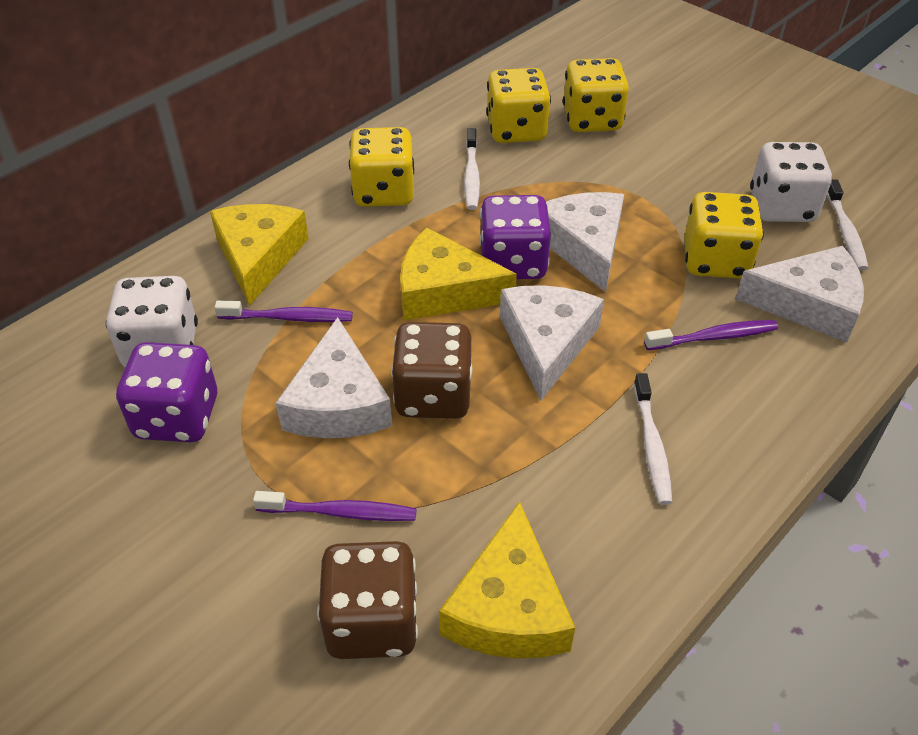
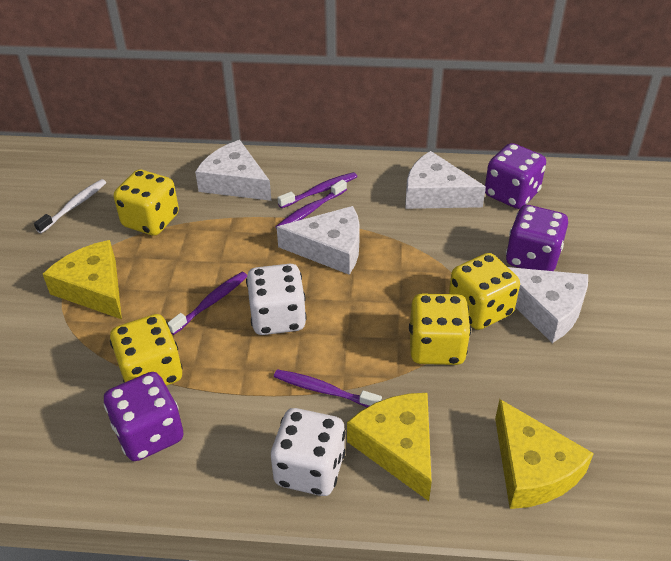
brown dice: [317,541,418,659] [391,322,473,419] = 2 -> none = 0
purple dice: [116,342,217,442] [479,195,551,279] = 2 -> [104,372,184,461] [485,143,546,209] [506,205,568,271] = 3
purple toothbrush: [214,301,353,322] [253,491,417,521] [644,320,778,350] = 3 -> [168,272,247,335] [274,369,382,407] [276,180,347,229] [278,172,357,208] = 4
white toothbrush: [464,128,480,210] [634,373,672,505] [827,179,868,271] = 3 -> [34,179,107,233] = 1

